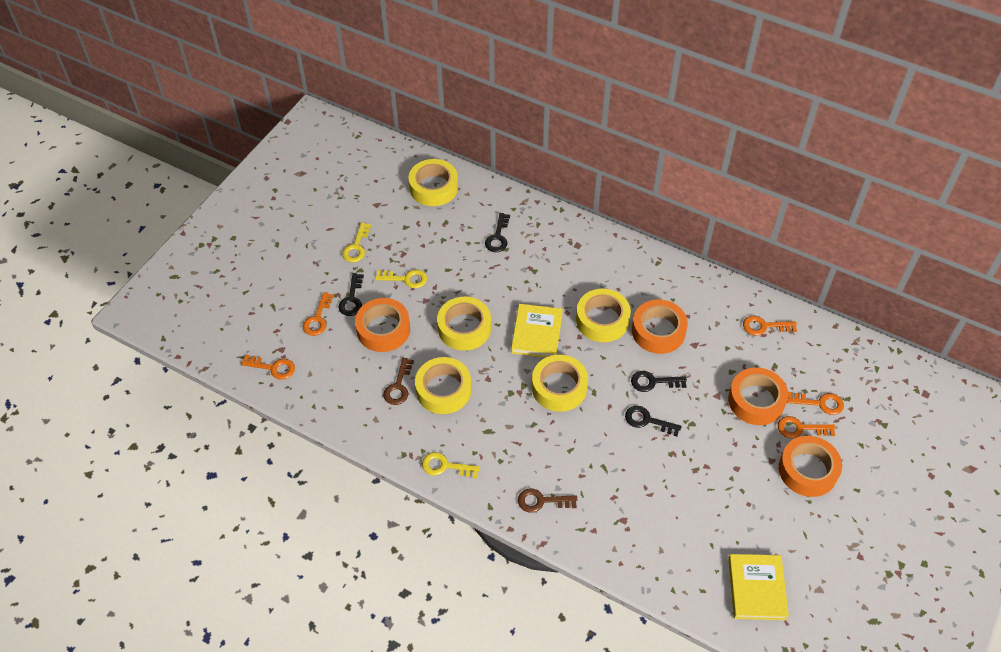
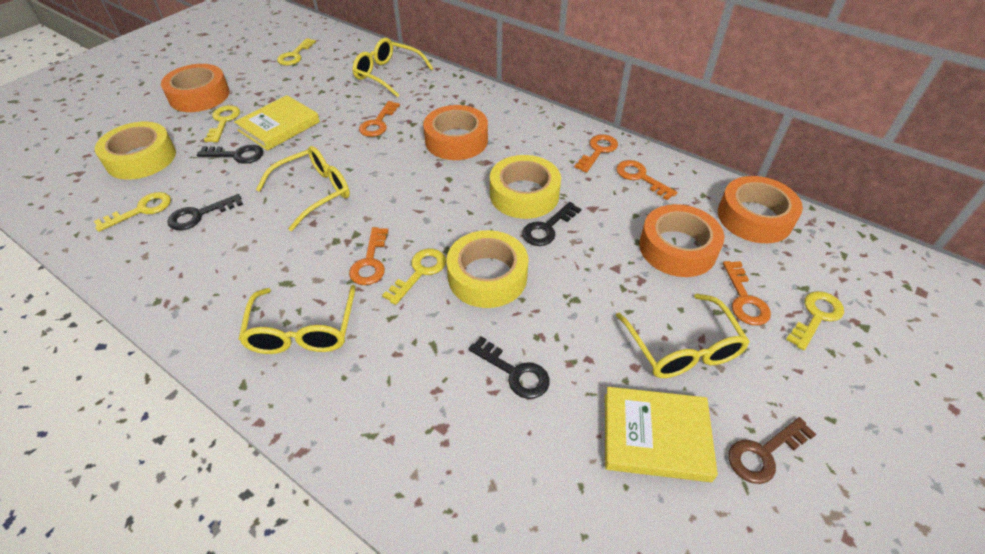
brown key: [383,358,414,405] [518,488,577,513] = 2 -> [728,417,816,484] = 1
yellow glasses: none = 0 -> [238,285,356,354] [256,146,350,231] [353,38,433,97] [616,294,750,378] = 4
yellow key: [342,222,371,262] [375,270,427,288] [422,452,480,478] = 3 -> [94,192,171,232] [204,105,240,142] [277,38,316,65] [382,249,446,305] [786,291,844,351] = 5
yellow tape: [408,159,458,206] [415,357,472,414] [437,297,491,351] [532,355,588,412] [576,289,631,342] = 5 -> [95,122,176,180] [447,230,528,308] [490,155,561,219] = 3

